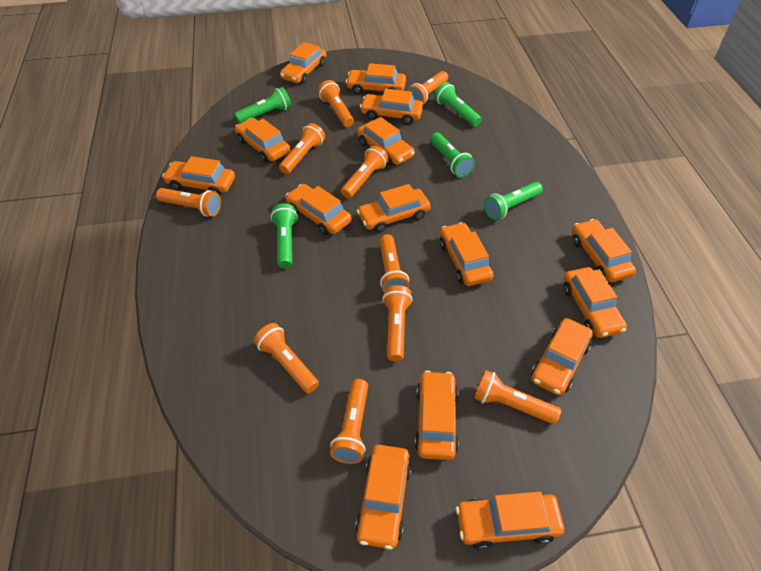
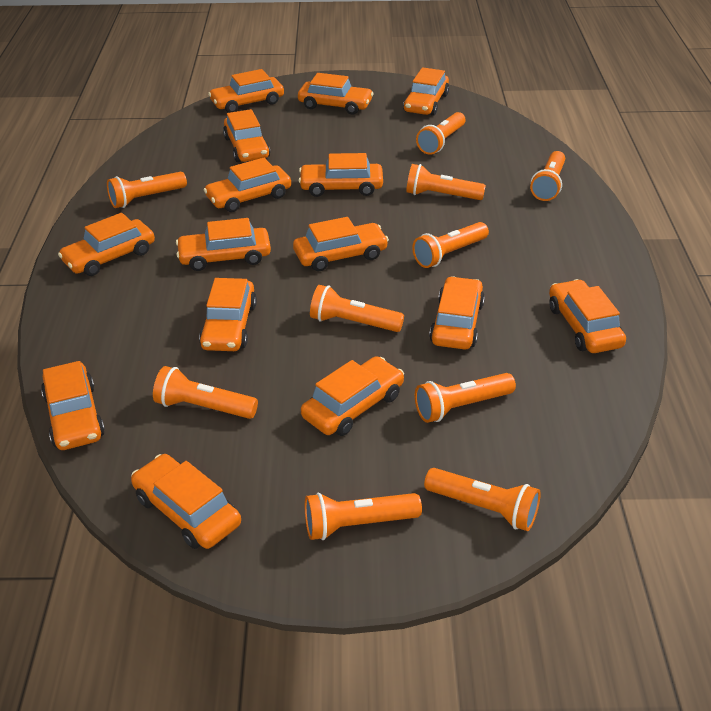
green flashlight: [234,87,291,124] [271,203,298,268] [430,133,475,177] [434,82,482,127] [484,182,543,220] = 5 -> none = 0

